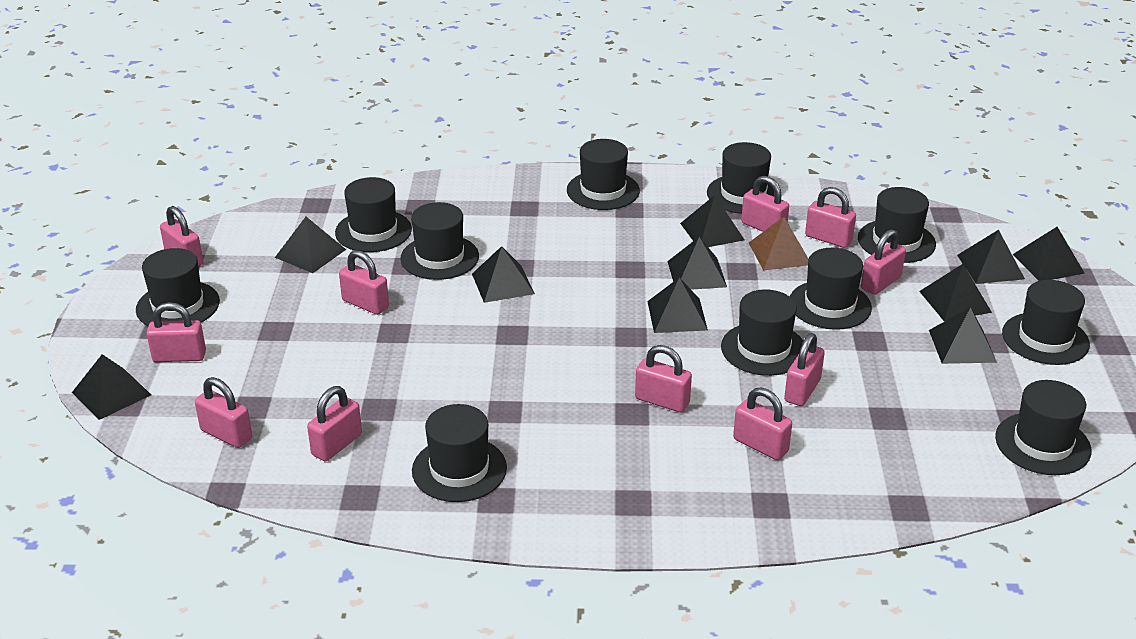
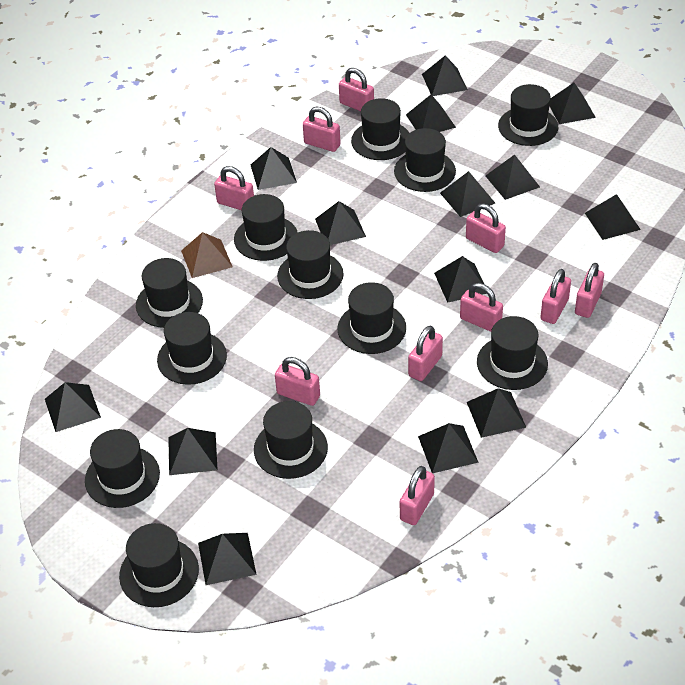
black hat: [136,248,220,326] [335,177,412,252] [400,202,479,280] [412,404,507,502] [567,139,640,210] [707,142,775,214] [721,289,803,376] [790,248,872,330] [858,187,936,263] [995,380,1091,475] [1002,280,1090,365] = 11 -> [85,429,160,508] [119,523,199,607] [136,258,203,328] [157,312,227,385] [234,194,298,261] [254,401,328,479] [277,230,343,299] [338,282,406,354] [351,98,409,160] [394,128,456,192] [477,316,548,390] [498,84,558,146] = 12
black pyramid: [72,354,151,420] [275,217,346,273] [472,246,535,303] [647,277,708,333] [667,237,727,290] [680,195,744,247] [919,264,992,321] [929,307,997,364] [957,230,1025,284] [1012,227,1085,281] = 10 -> [45,382,101,432] [168,428,218,475] [198,533,257,585] [251,147,297,190] [315,201,366,245] [406,95,456,132] [418,423,479,473] [422,55,468,96] [434,256,487,303] [440,171,495,217] [467,388,526,438] [486,154,540,200] [550,83,596,124] [585,194,641,240] = 14
pink padlock: [146,302,206,362] [160,206,203,266] [195,377,252,448] [307,386,362,461] [339,250,389,315] [635,345,692,412] [733,387,792,460] [741,176,789,232] [784,333,825,406] [805,187,856,248] [861,229,906,295] = 11 -> [214,166,254,210] [275,357,320,406] [303,107,341,152] [339,68,374,111] [400,466,435,525] [408,325,443,381] [460,283,503,332] [466,204,506,253] [540,269,571,324] [575,263,604,318] = 10

